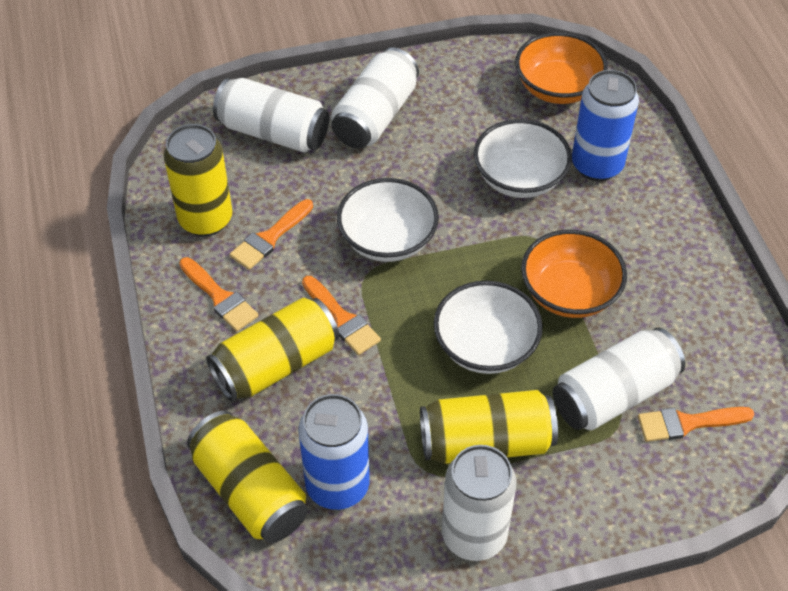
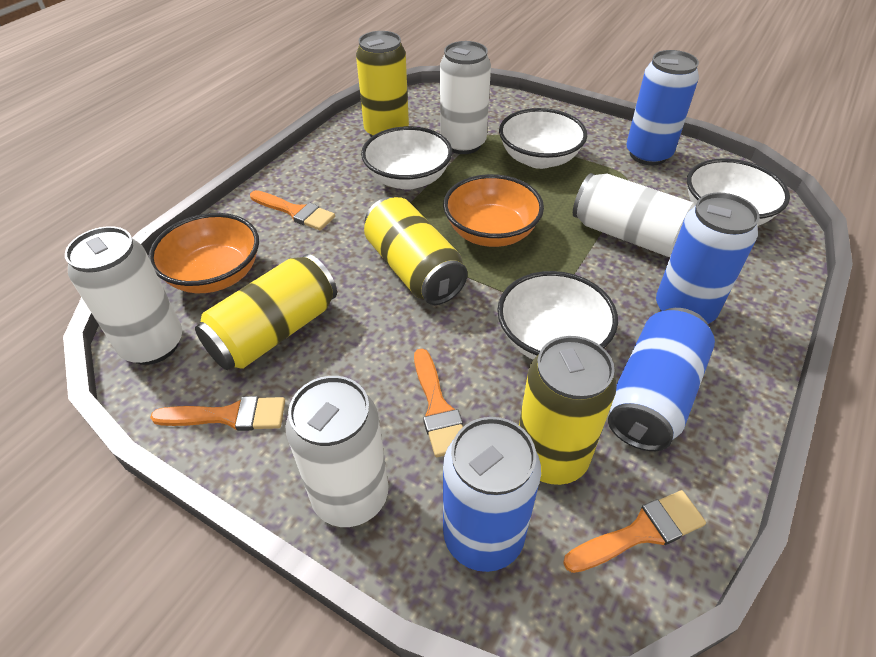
blue can: [299,394,370,510] [572,70,639,181] = 2 -> [443,417,541,572] [608,308,715,451] [626,50,699,165] [656,193,759,324] = 4
white bowl: [337,178,439,262] [434,281,543,374] [474,119,572,198] = 3 -> [361,126,452,190] [497,271,618,360] [499,108,587,169] [687,158,790,226] = 4

